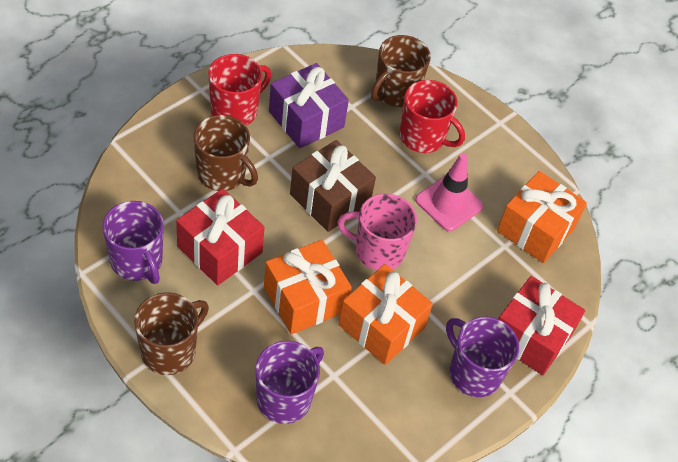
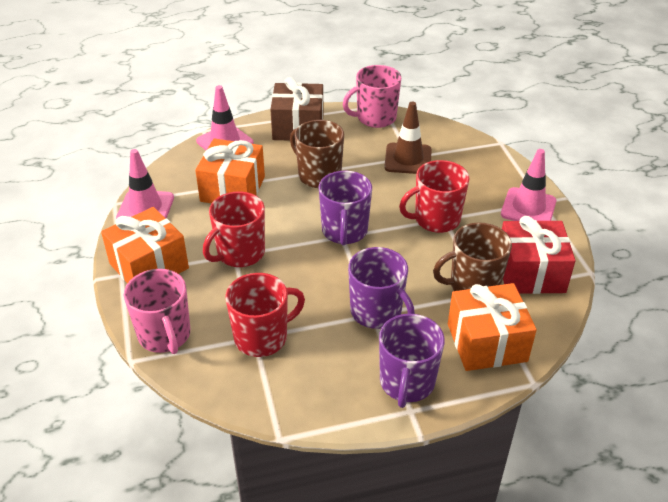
brown mug: [134,292,209,375] [193,115,258,191] [371,35,431,107] = 3 -> [290,120,344,188] [433,222,512,291] = 2
brown traffic cone: none = 0 -> [384,102,432,174] = 1
pink mug: [337,194,417,271] = 1 -> [124,269,190,354] [343,65,401,128] = 2
pink traffic cone: [415,153,483,231] = 1 -> [116,149,174,219] [196,85,254,150] [501,149,556,221] = 3
purple gift: [269,63,349,148] = 1 -> none = 0
red gift: [176,188,264,285] [499,276,585,375] = 2 -> [502,216,576,294] = 1
red mug: [208,54,271,126] [400,80,465,153] = 2 -> [203,192,265,267] [225,273,305,357] [399,160,470,233] = 3

